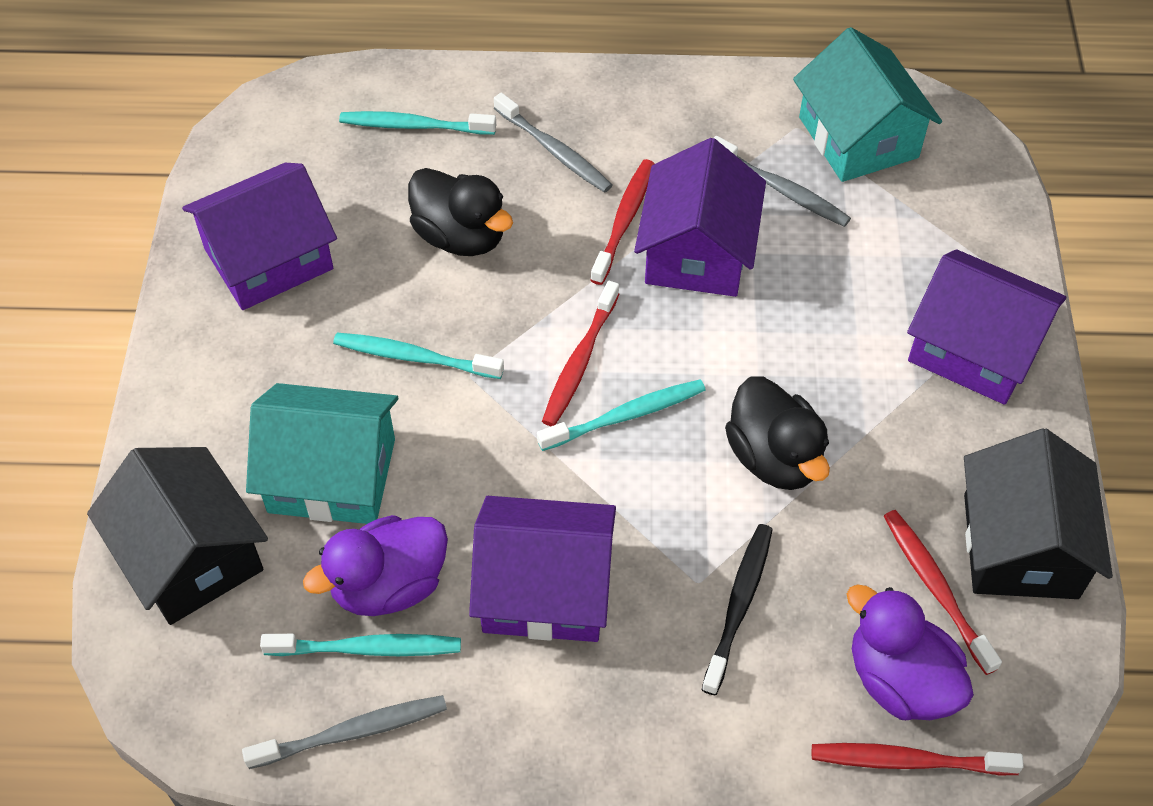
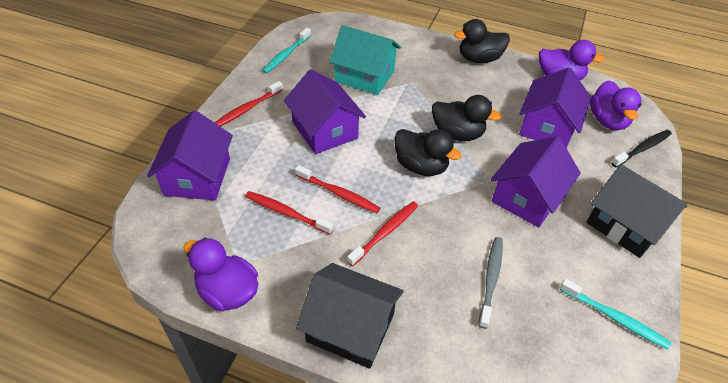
black duck: [408,168,513,256] [725,377,830,490] = 2 -> [394,129,462,176] [432,95,501,141] [454,19,510,63] = 3
grey toothbrush: [242,695,447,769] [494,93,613,193] [714,136,851,227] = 3 -> [479,237,503,329] = 1
purple duck: [303,515,448,616] [847,584,974,720] = 2 -> [183,238,258,311] [539,40,604,80] [590,80,641,130] = 3
turquoise house: [246,383,398,524] [793,27,942,182] = 2 -> [329,25,401,95] = 1
turquoise toothbrush: [260,634,461,656] [333,333,504,379] [339,111,496,135] [537,380,706,451] = 4 -> [262,28,311,73] [559,279,671,349] = 2

